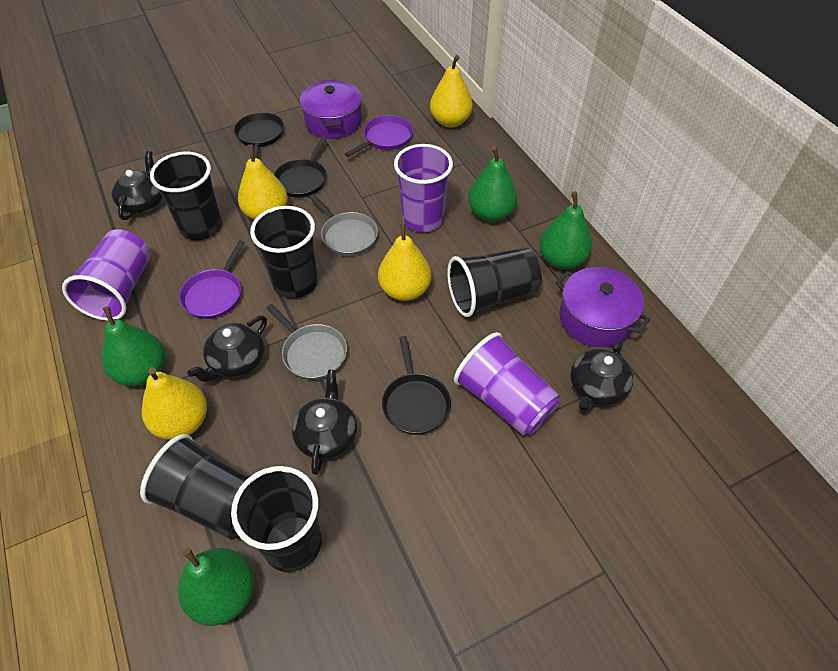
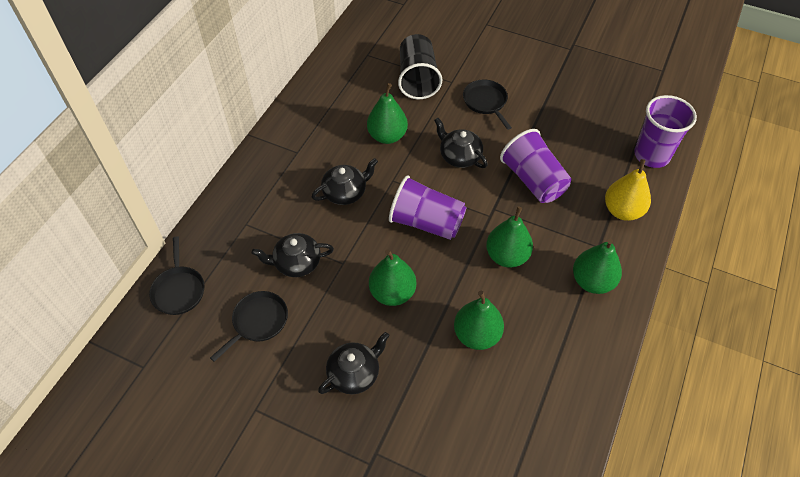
black cup: [140,434,249,540] [150,152,222,240] [231,466,322,572] [250,206,318,298] [447,247,542,317] = 5 -> [398,34,442,99] = 1
green pear: [102,306,165,386] [178,548,254,626] [468,146,517,222] [540,191,592,269] = 4 -> [367,83,408,144] [369,249,416,306] [454,291,504,350] [486,207,533,267] [573,239,622,294] = 5
grey pan: [266,304,347,380] [309,194,378,256] = 2 -> none = 0
purple pan: [179,240,245,319] [345,115,413,157] = 2 -> none = 0
purple pot: [300,80,362,139] [556,267,650,347] = 2 -> none = 0
yellow pear: [142,367,207,440] [238,144,288,220] [378,222,431,301] [430,55,473,128] = 4 -> [605,159,651,221] = 1

